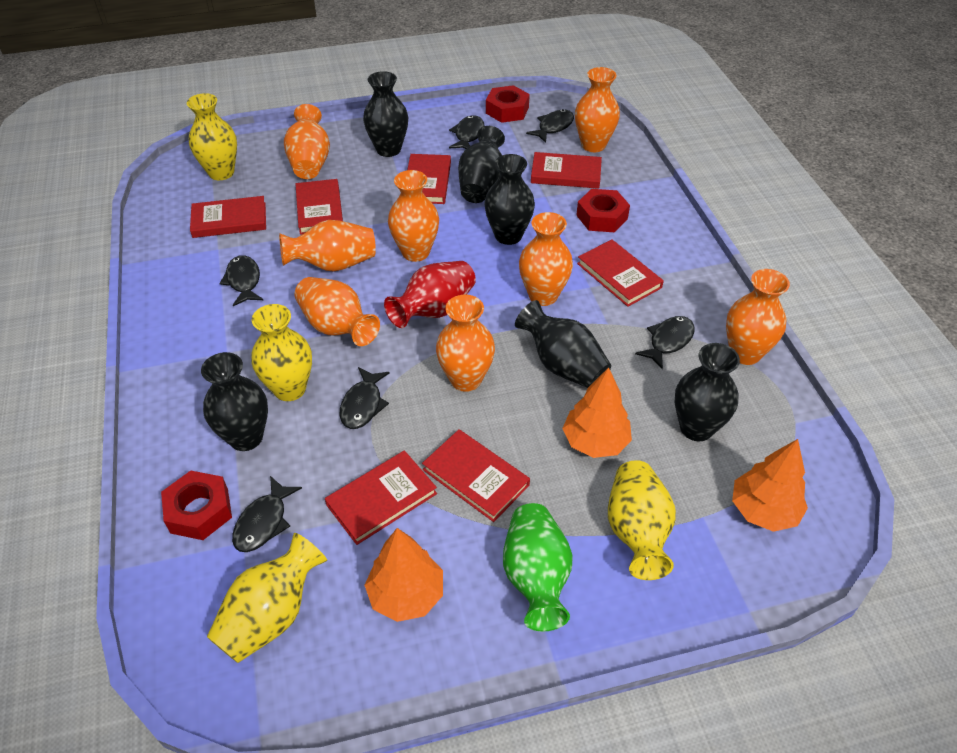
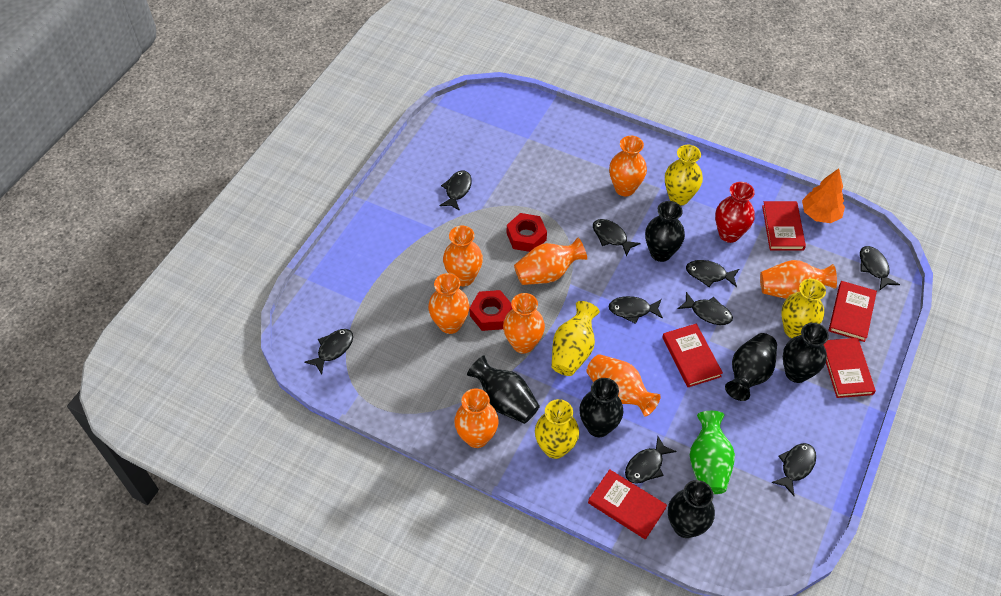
black fish: [219,255,263,306] [232,476,302,552] [340,367,389,429] [449,115,484,149] [526,109,574,143] [635,316,695,369] = 6 -> [304,329,353,374] [440,170,472,211] [593,219,641,257] [608,296,663,324] [625,436,677,484] [678,292,733,325] [686,260,739,287] [771,443,816,496] [860,246,900,290] = 9
orange tree: [364,528,443,622] [562,367,632,458] [732,439,808,532] = 3 -> [802,168,845,223] = 1
red book: [190,196,266,238] [296,179,343,235] [325,450,437,545] [407,154,451,204] [422,429,530,522] [531,152,602,189] [577,239,664,307] = 7 -> [588,469,667,540] [662,323,723,387] [762,201,806,251] [823,338,876,398] [829,281,877,342] = 5
red nut: [161,470,232,540] [486,85,530,123] [576,189,630,232] = 3 -> [469,290,512,331] [507,213,547,252] = 2

